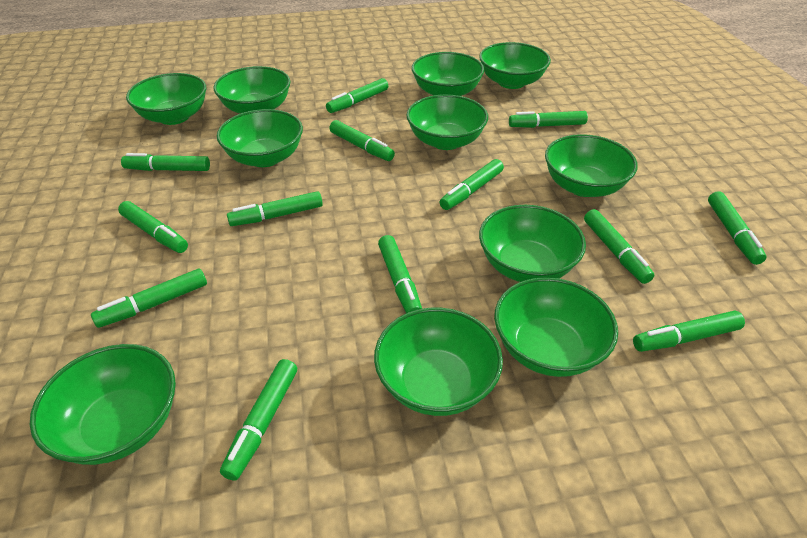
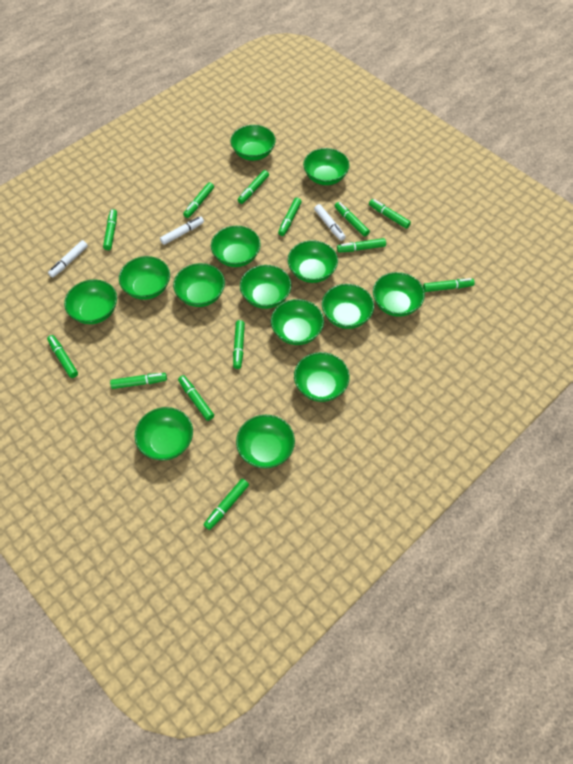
green bowl: [30,344,176,465] [126,73,206,125] [214,66,291,114] [217,109,303,167] [374,308,503,416] [406,95,488,150] [412,52,484,96] [479,42,551,89] [479,205,586,282] [494,277,618,377] [545,134,638,197] = 11 -> [64,280,117,324] [119,256,170,300] [135,407,193,460] [173,263,225,307] [211,226,261,267] [231,125,276,161] [236,415,295,468] [240,265,291,309] [271,299,324,345] [288,240,338,283] [294,352,350,402] [303,148,350,185] [322,284,374,329] [373,272,425,317] = 14
white marker: none = 0 -> [48,240,88,278] [160,216,204,245] [314,204,346,241] = 3

